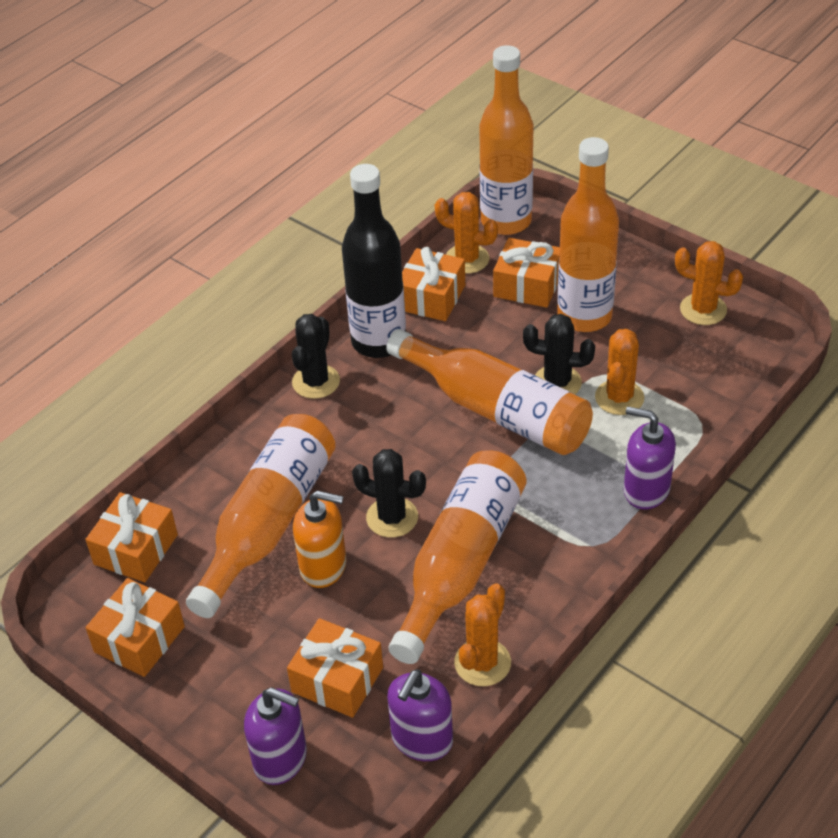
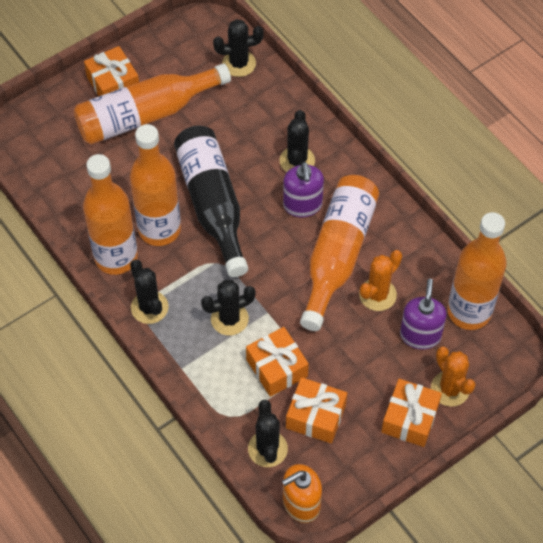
black cactus: [292,314,340,399] [352,449,426,538] [523,314,595,395] = 3 -> [130,260,169,324] [201,280,256,335] [213,19,264,77] [248,400,288,467] [280,110,315,172] = 5
orange cactus: [435,192,498,274] [454,583,511,686] [595,329,644,415] [675,241,743,325] = 4 -> [359,250,402,311] [431,346,476,407] = 2
orange gift: [85,492,178,582] [86,578,185,677] [287,618,383,718] [402,247,465,321] [493,238,560,308] = 5 -> [84,46,139,96] [246,327,309,397] [286,377,347,444] [381,379,442,447] = 4
purple soap dispenser: [244,688,307,785] [387,669,453,761] [624,406,676,509] = 3 -> [283,162,324,217] [400,279,447,350] = 2

